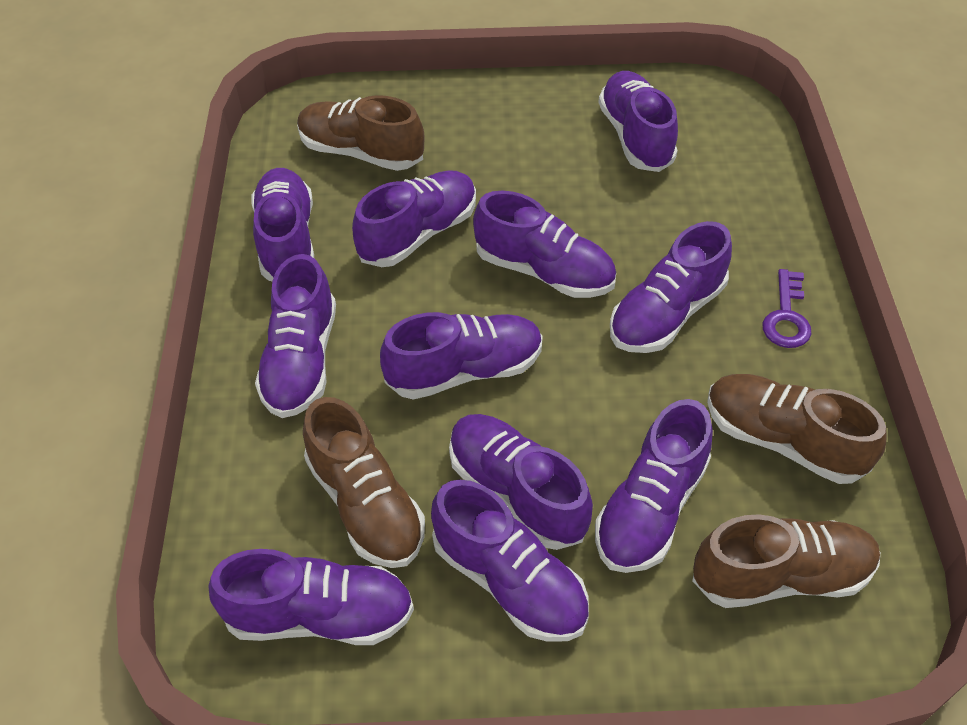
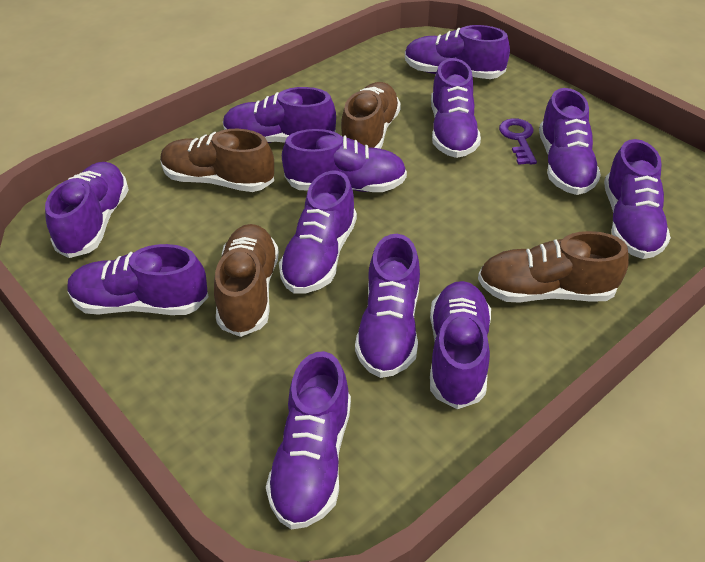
purple shoe: [208,549,414,645] [251,168,314,281] [255,254,336,418] [352,170,476,267] [380,312,543,400] [431,480,589,642] [449,414,593,550] [473,191,616,298] [595,399,713,573] [598,71,678,172] [610,221,732,353] = 11 -> [45,162,129,258] [68,244,209,315] [223,87,336,143] [266,351,351,530] [279,171,357,294] [282,129,407,192] [355,234,420,378] [405,25,510,79] [430,281,491,409] [431,58,481,158] [539,88,601,195] [604,139,671,259] = 12

